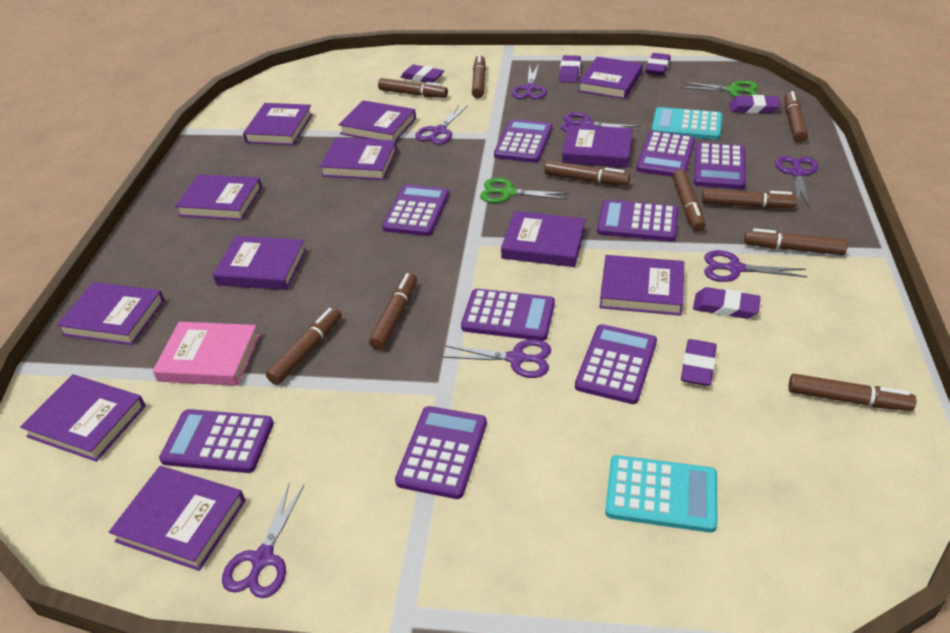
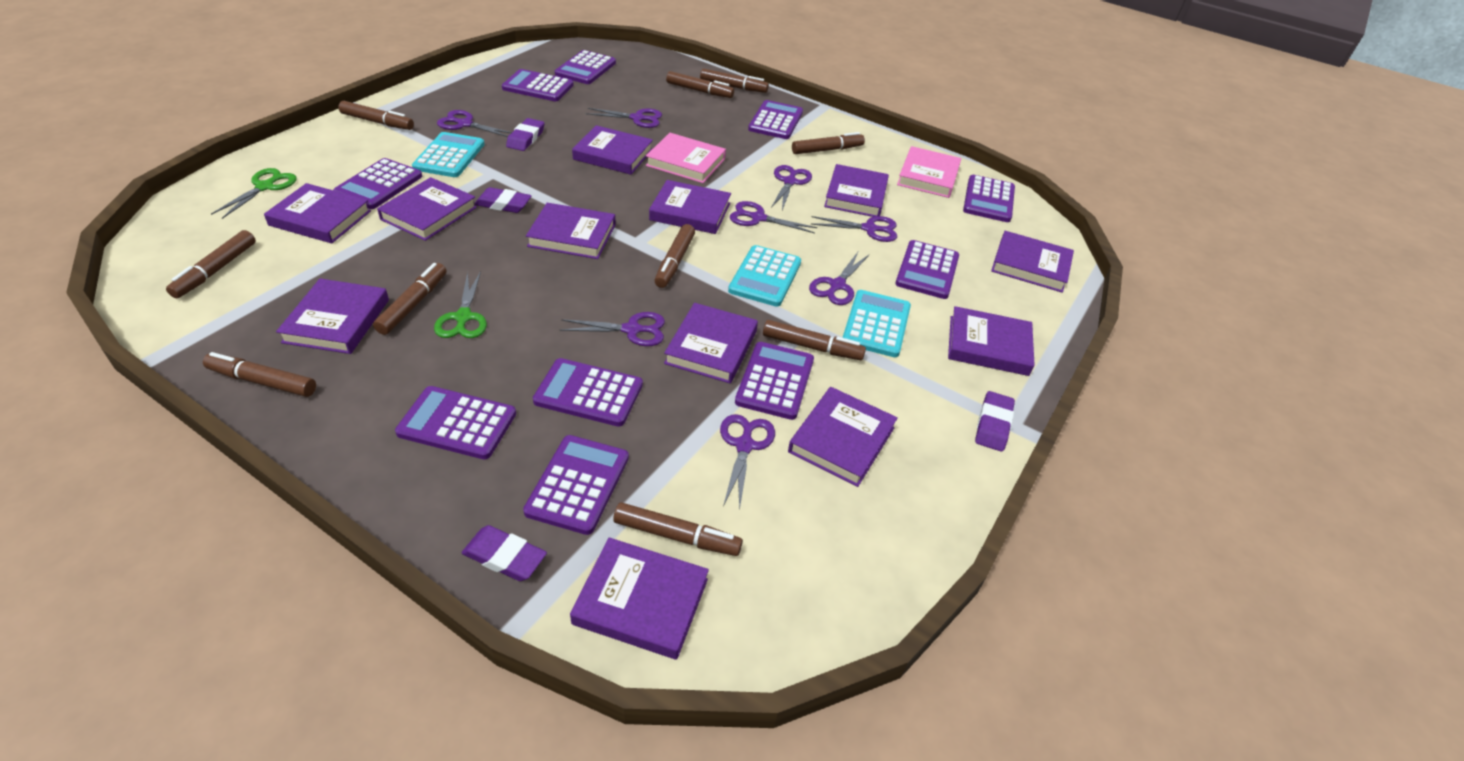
pink book: [153,322,259,386] = 1 -> [646,133,726,183] [897,146,961,198] = 2
purple calculator: [159,409,274,473] [382,184,450,236] [395,406,487,499] [461,288,555,341] [494,119,553,163] [575,324,657,404] [597,200,678,241] [636,131,695,177] [694,143,746,189] = 9 -> [333,158,422,209] [395,386,516,459] [502,69,574,101] [523,435,629,535] [533,358,643,427] [555,50,616,84] [735,342,814,420] [748,100,803,139] [895,240,959,299] [963,175,1015,222] = 10
purple eraser: [401,65,444,83] [559,55,581,83] [645,53,671,75] [681,339,717,386] [693,287,761,319] [730,95,781,113] = 6 -> [462,525,547,581] [474,187,532,213] [506,118,545,151] [975,391,1015,452] = 4
purple scissors: [222,484,304,598] [415,105,468,145] [442,339,551,378] [512,64,547,99] [560,112,641,132] [704,250,808,282] [775,156,818,207] = 7 -> [437,110,512,137] [559,312,665,346] [585,108,662,128] [720,414,775,511] [730,201,817,233] [771,165,812,210] [809,252,870,305] [811,216,897,242] = 8
turquoise calculator: [605,455,718,533] [652,107,722,140] = 2 -> [412,132,485,177] [728,245,801,307] [843,290,911,357] = 3

